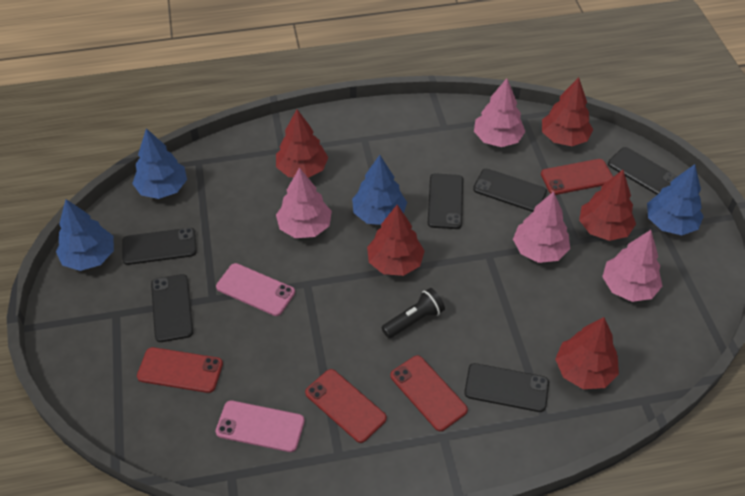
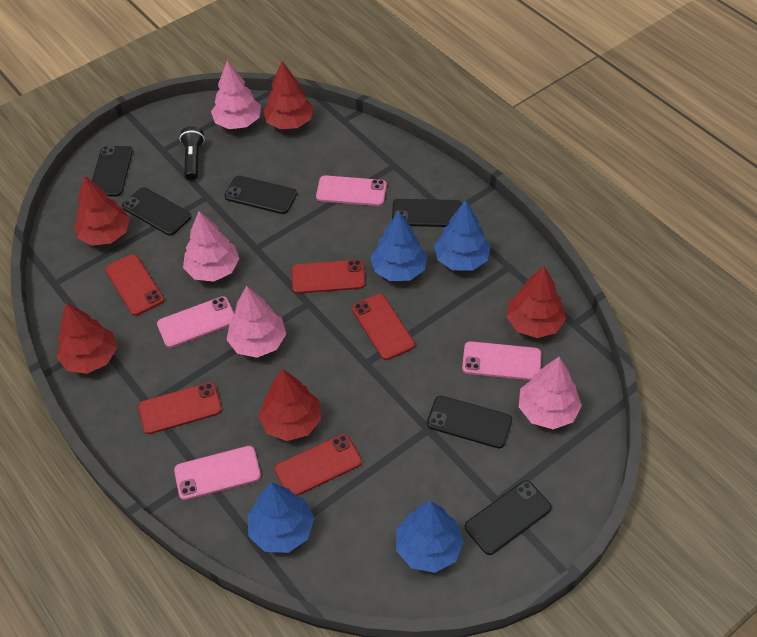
pink phone: [216,263,295,316] [216,400,305,452] = 2 -> [157,296,235,348] [174,446,261,500] [316,175,387,206] [462,341,542,380] = 4
red phone: [137,347,223,393] [305,369,387,443] [390,355,468,431] [541,159,613,195] = 4 -> [105,254,164,316] [138,382,222,434] [274,434,362,496] [292,260,365,294] [352,294,415,360] = 5

